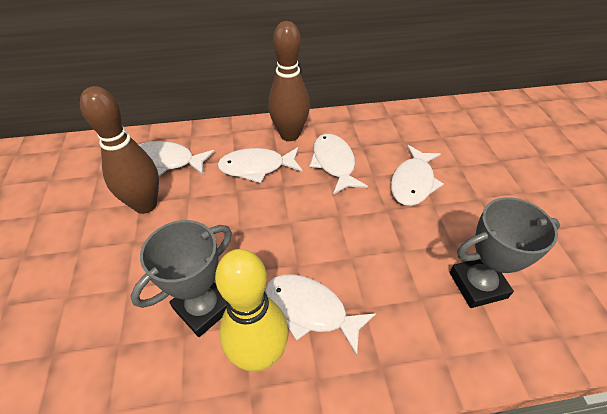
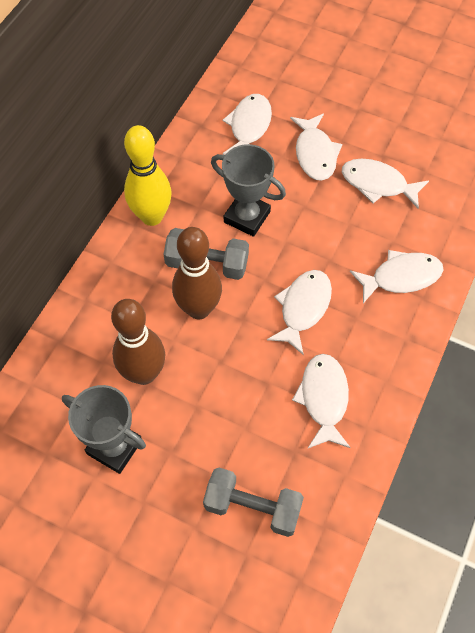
grey dumbbell: none = 0 -> [164,228,249,280] [203,468,304,537] = 2
white fish: [139,141,214,176] [217,147,303,183] [265,274,376,356] [310,134,368,195] [391,145,444,206] = 5 -> [223,94,272,155] [267,270,332,355] [290,113,342,181] [292,354,350,448] [342,158,429,209] [350,250,443,303] = 6

